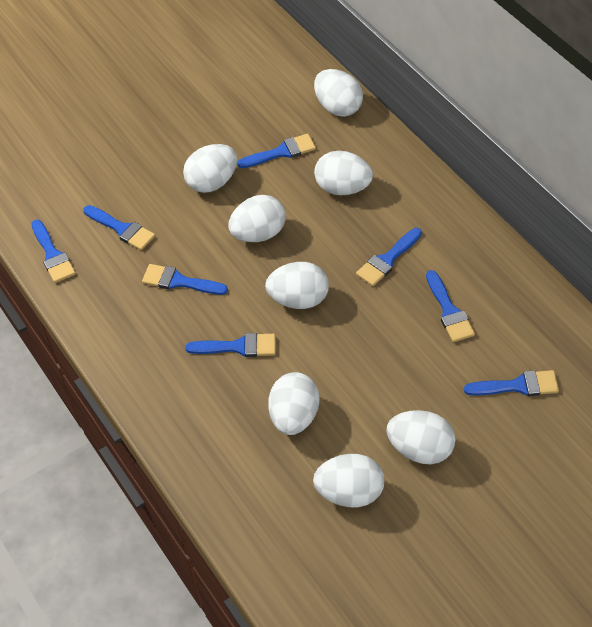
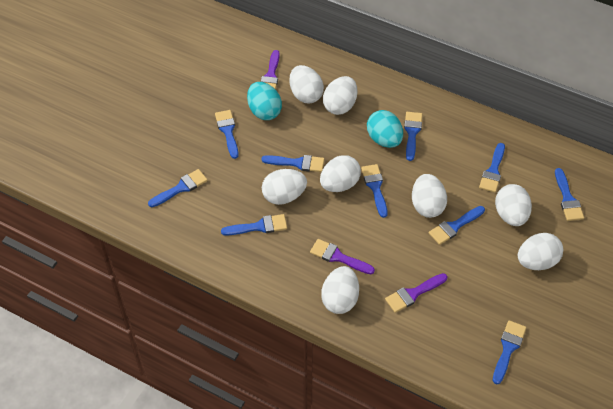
blue brush: [31,219,76,283] [83,205,155,250] [142,264,228,295] [185,333,276,357] [237,134,316,168] [356,228,422,286] [426,270,475,342] [464,370,559,396] = 8 -> [148,169,208,207] [215,110,239,159] [221,214,287,236] [261,155,324,172] [361,164,388,218] [404,112,422,161] [429,206,485,245] [479,143,505,193] [493,320,526,384] [555,168,584,221] = 10
purple brush: none = 0 -> [261,50,280,90] [310,239,375,274] [385,273,447,313] = 3
turquoise egg: none = 0 -> [247,82,282,120] [367,110,403,148] = 2

